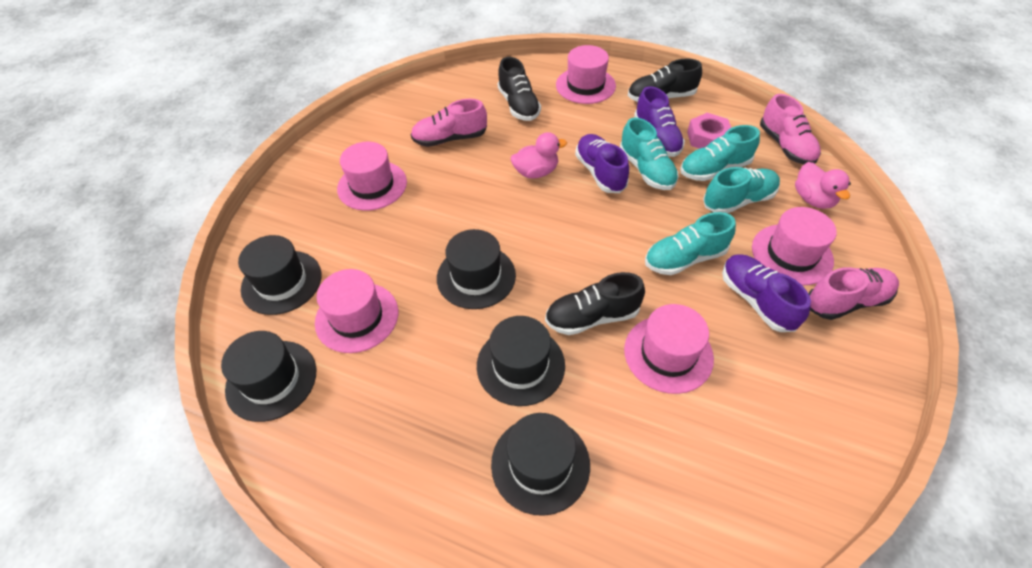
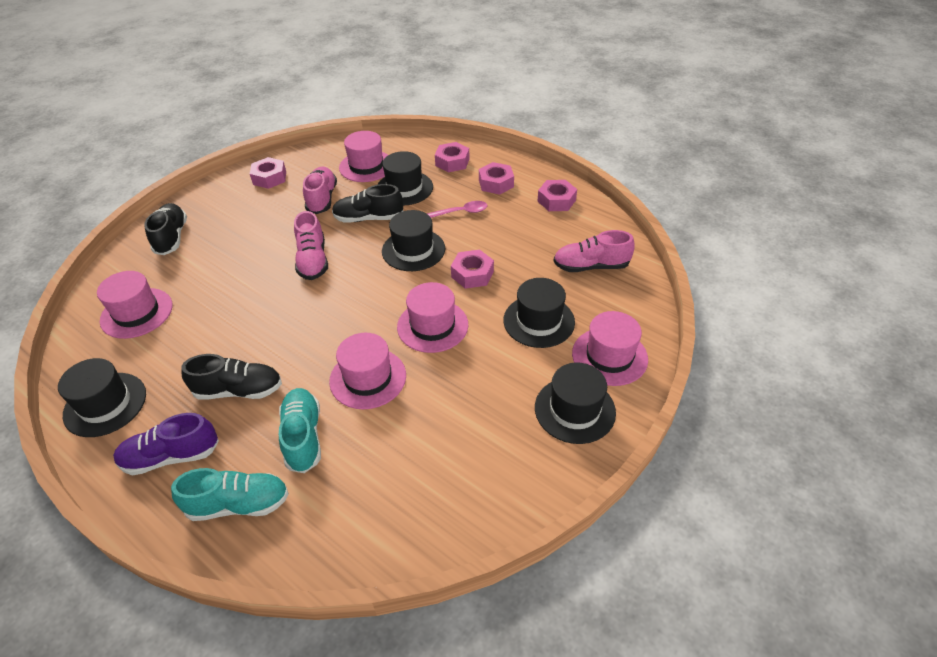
pink duck: [511,132,567,178] [795,162,851,209] = 2 -> none = 0
pink nut: [687,113,731,149] = 1 -> [250,157,286,189] [435,142,470,172] [451,250,494,289] [479,162,514,195] [538,180,577,211] = 5
pink spoon: none = 0 -> [427,201,487,218] = 1
purple shoe: [575,134,629,193] [634,86,685,157] [722,254,811,332] = 3 -> [113,413,219,475] = 1
turquoise shoe: [620,117,678,190] [645,212,736,275] [680,125,760,181] [703,167,780,213] = 4 -> [171,468,289,521] [279,388,321,473] = 2

